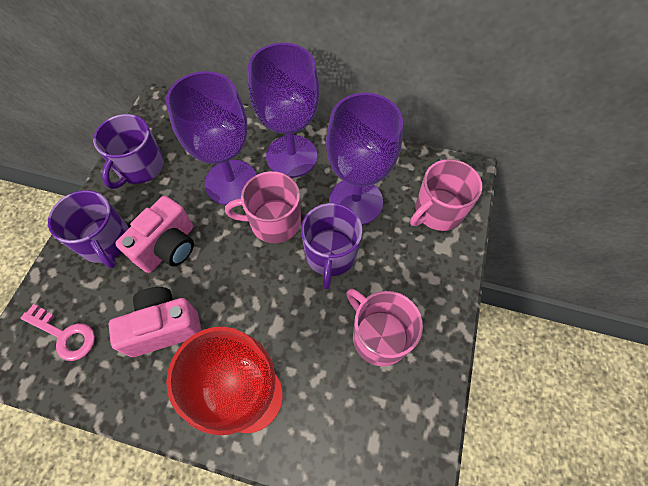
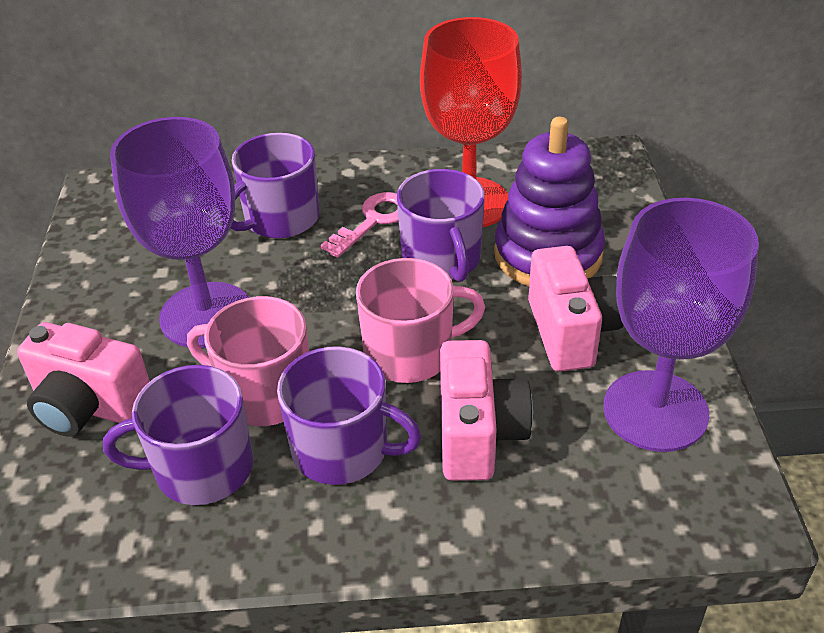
pink camera: [108,287,202,357] [115,196,194,273] = 2 -> [17,322,150,437] [440,340,533,481] [528,246,623,372] = 3
pink mug: [225,171,301,243] [346,289,423,366] [410,159,482,231] = 3 -> [187,296,309,426] [356,258,485,383] = 2
purple goblet: [166,71,257,205] [248,43,320,178] [326,93,403,225] = 3 -> [110,117,249,348] [603,198,759,452] = 2
purple mug: [48,190,129,269] [93,114,164,189] [301,203,362,290] = 3 -> [103,365,253,505] [230,133,320,239] [277,346,422,485] [397,169,485,282] = 4
purple stacking toy: none = 0 -> [494,117,605,286] = 1

